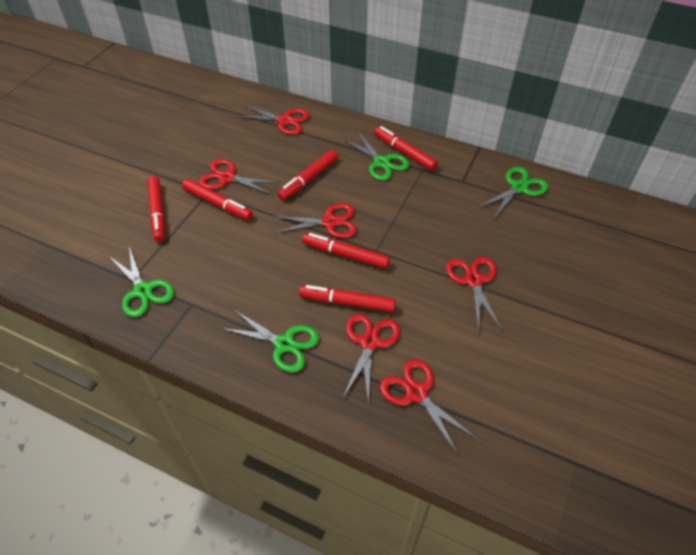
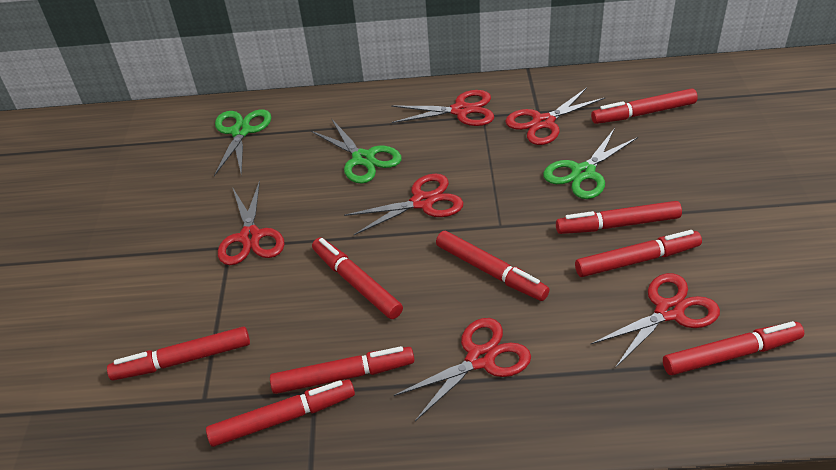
green scissors: [109,247,174,317] [221,310,319,373] [343,131,409,181] [477,167,548,218] = 4 -> [214,109,271,176] [311,118,402,184] [543,128,638,199] = 3
red marker: [147,176,165,242] [182,179,253,220] [278,150,338,200] [299,285,396,312] [302,233,390,269] [374,126,438,171] = 6 -> [107,327,250,380] [206,380,355,447] [270,346,414,394] [312,238,403,319] [436,231,550,301] [556,201,682,234] [575,230,702,277] [591,88,698,124] [663,321,804,375] = 9

